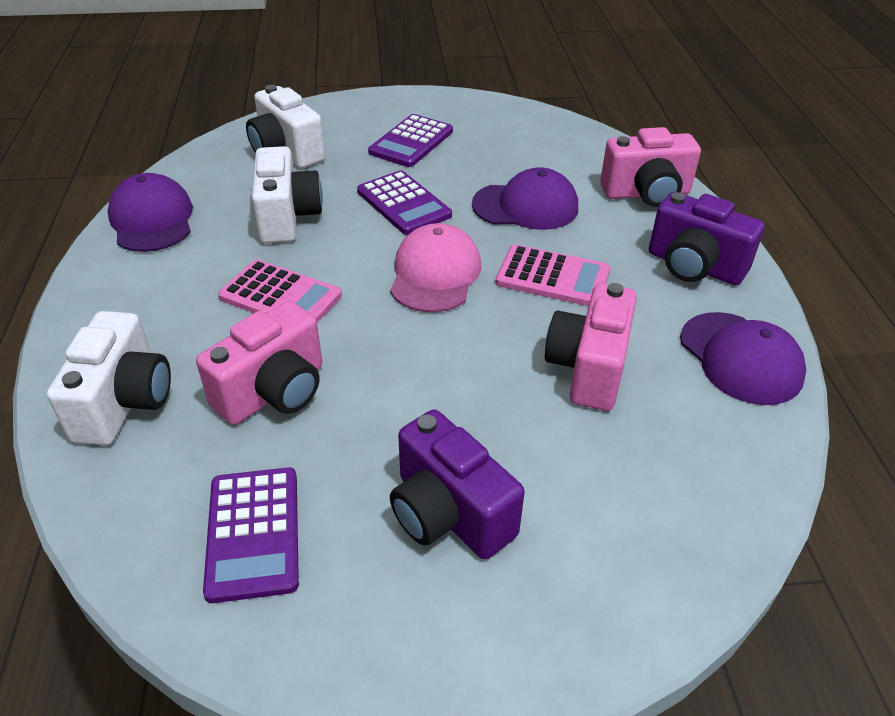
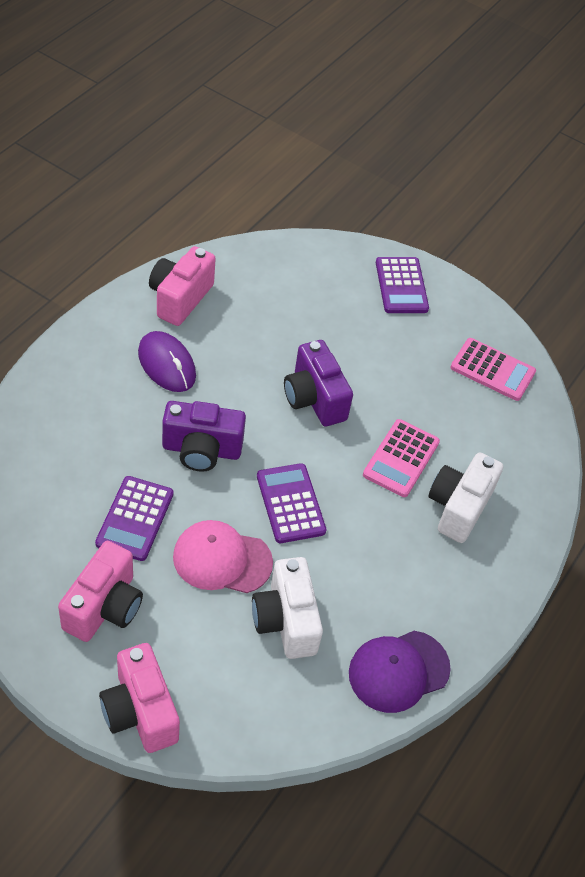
purple cap: [108,173,193,252] [472,167,578,230] [680,312,806,405] = 3 -> [349,631,451,713] = 1
purple mouse: none = 0 -> [138,331,196,392] = 1
white camera: [47,311,171,445] [246,85,325,168] [252,146,323,243] = 3 -> [252,557,323,659] [429,452,503,543] = 2

